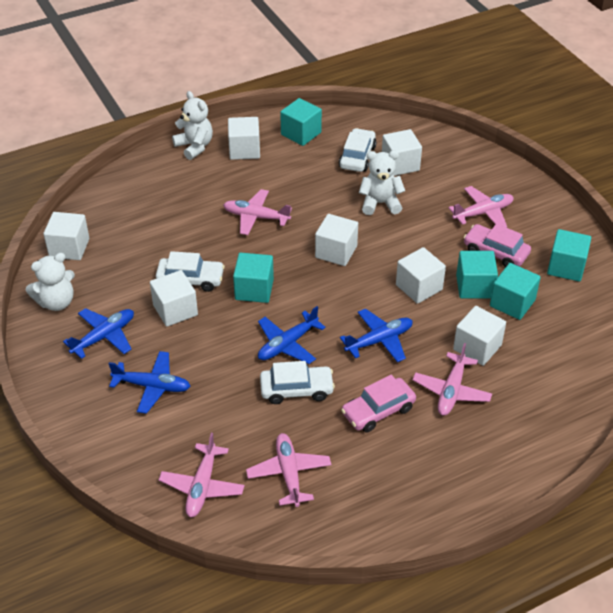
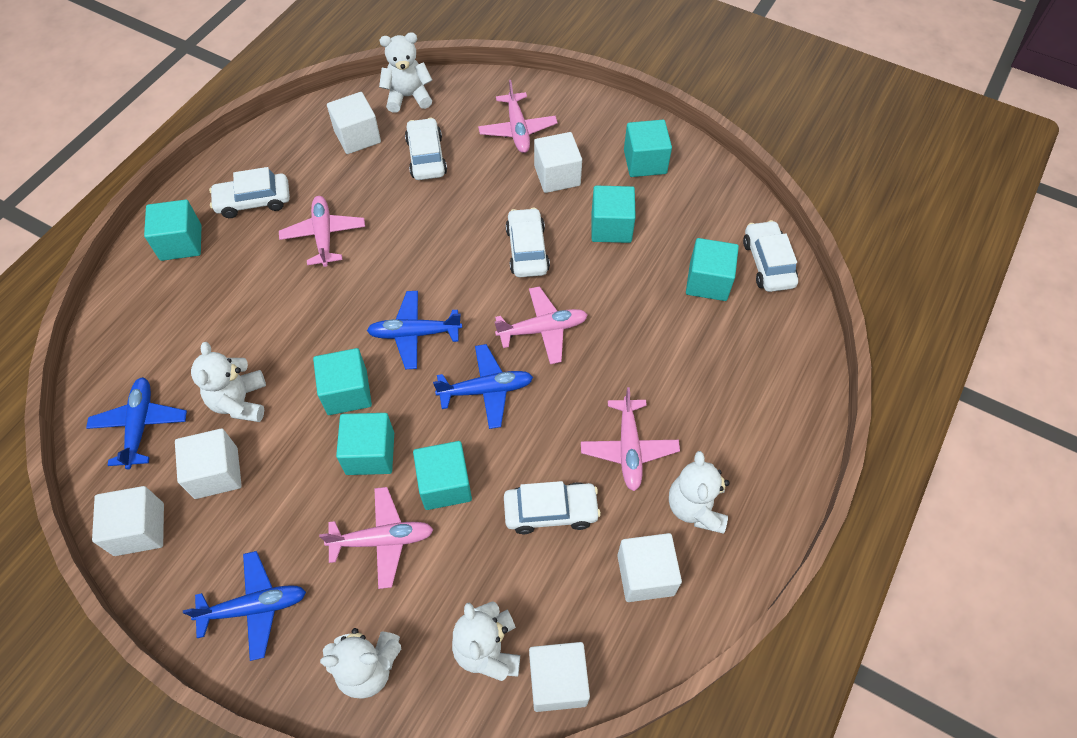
pink car: [341,375,416,432] [464,224,531,267] = 2 -> none = 0
turquoise cube: [233,253,274,303] [280,98,322,146] [456,251,498,298] [490,263,541,320] [547,229,591,282] = 5 -> [144,200,201,261] [313,348,372,415] [336,413,394,475] [413,441,472,510] [592,186,636,243] [624,120,672,177] [686,238,739,301] = 7
white car: [156,251,225,292] [260,361,335,404] [339,128,377,172] = 3 -> [209,167,290,218] [405,118,447,180] [504,481,601,534] [506,208,550,277] [743,220,798,292] = 5
white cube: [44,212,89,260] [150,270,198,327] [228,117,260,160] [315,214,358,266] [382,129,422,176] [396,247,446,304] [453,306,506,366] = 7 -> [92,486,164,556] [175,428,242,499] [327,92,381,154] [529,642,590,712] [534,132,582,193] [617,533,682,602] = 6
white teddy bear: [26,253,75,311] [172,91,213,160] [359,150,405,215] = 3 -> [191,342,266,422] [320,628,401,699] [379,32,432,113] [452,601,520,681] [669,451,730,534] = 5

